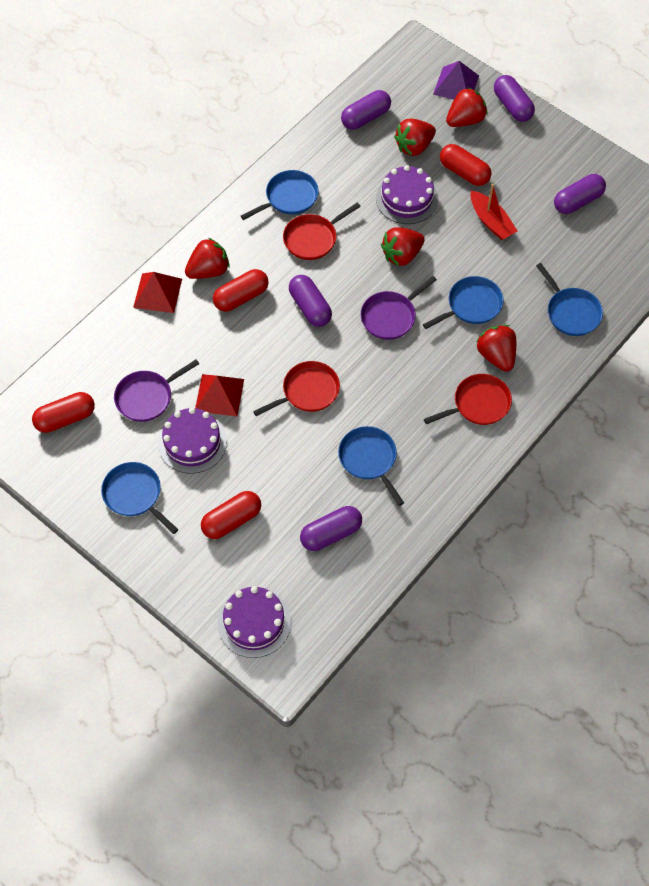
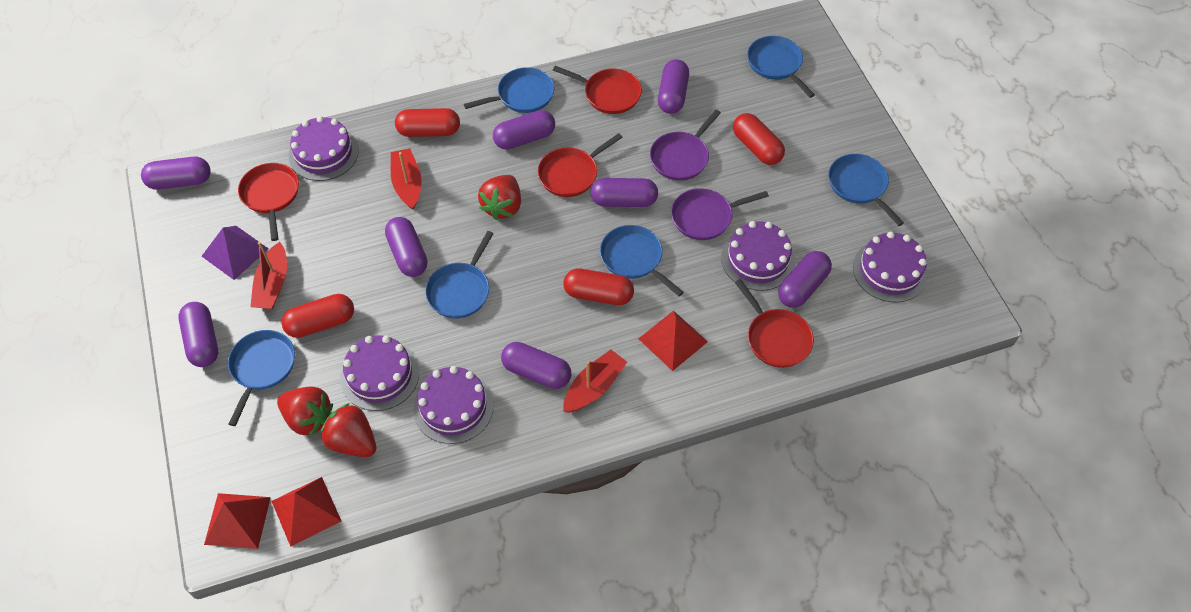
blue pan: [101,462,178,534] [241,170,319,220] [338,426,404,506] [423,276,504,329] [536,263,603,336] = 5 -> [228,330,295,426] [425,231,494,318] [464,67,555,113] [600,225,684,296] [747,36,815,98] [829,154,904,226] = 6
purple cake: [158,407,227,474] [218,586,291,658] [376,165,438,224] = 3 -> [289,116,359,181] [340,335,419,411] [413,366,494,444] [721,221,795,291] [853,231,928,302] = 5
purple capsule: [289,275,332,327] [300,506,362,551] [341,90,391,130] [494,75,535,122] [554,174,606,214] = 5 -> [141,156,211,190] [179,302,218,367] [385,217,427,277] [493,110,555,150] [501,342,571,389] [591,178,658,207] [658,60,689,114] [778,251,832,308] = 8
red boat: [470,184,517,240] = 1 -> [250,242,287,309] [391,149,422,210] [563,350,627,413] = 3
red pan: [253,361,340,416] [283,203,361,260] [424,374,512,425] = 3 -> [238,163,299,241] [538,133,623,197] [553,66,642,114] [735,279,814,368] = 4
red pyramid: [133,272,182,313] [195,374,244,416] = 2 -> [204,493,271,549] [272,477,342,547] [638,310,708,371] = 3
red strawberry: [185,238,230,279] [381,227,425,266] [394,119,436,156] [446,87,487,127] [476,325,516,372] = 5 -> [277,386,333,437] [321,403,376,457] [478,175,521,220] = 3

